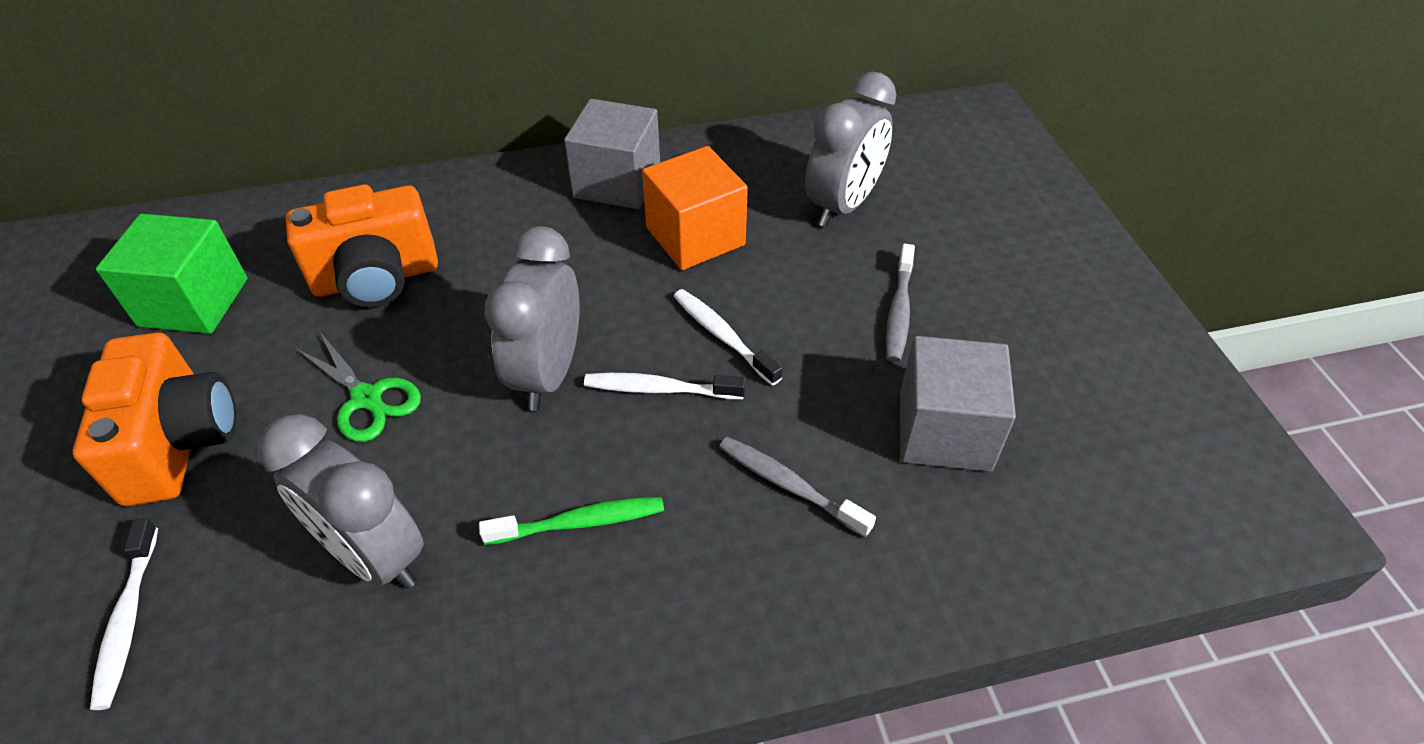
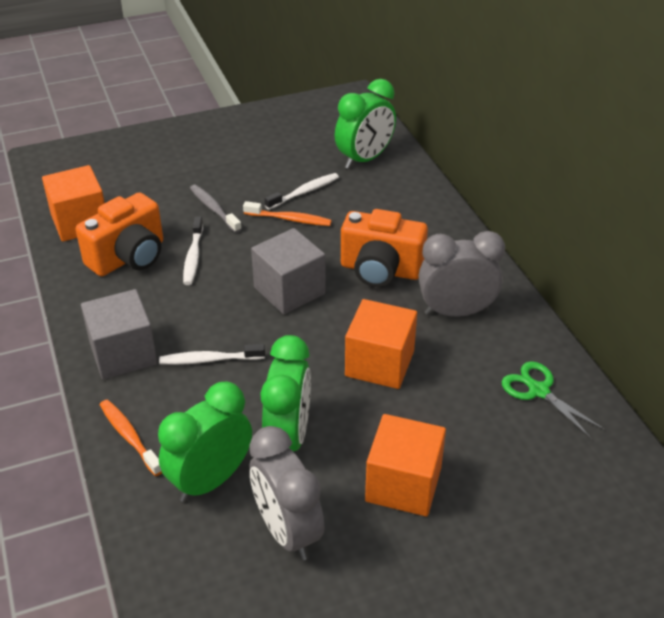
green clock: none = 0 -> [158,382,252,502] [260,335,311,452] [335,79,396,169] = 3
green cube: [96,214,248,334] = 1 -> none = 0
green toothbrush: [479,497,664,545] = 1 -> none = 0
grey clock: [258,414,424,589] [485,226,580,411] [805,71,896,227] = 3 -> [249,426,325,560] [419,231,505,317] = 2
grey toothbrush: [719,437,876,537] [886,244,915,362] = 2 -> [190,185,242,233] = 1
orange cube: [642,146,748,270] = 1 -> [42,165,105,242] [345,299,417,389] [365,414,446,516] = 3
orange toothbrush: none = 0 -> [100,399,162,476] [243,201,332,226] = 2

